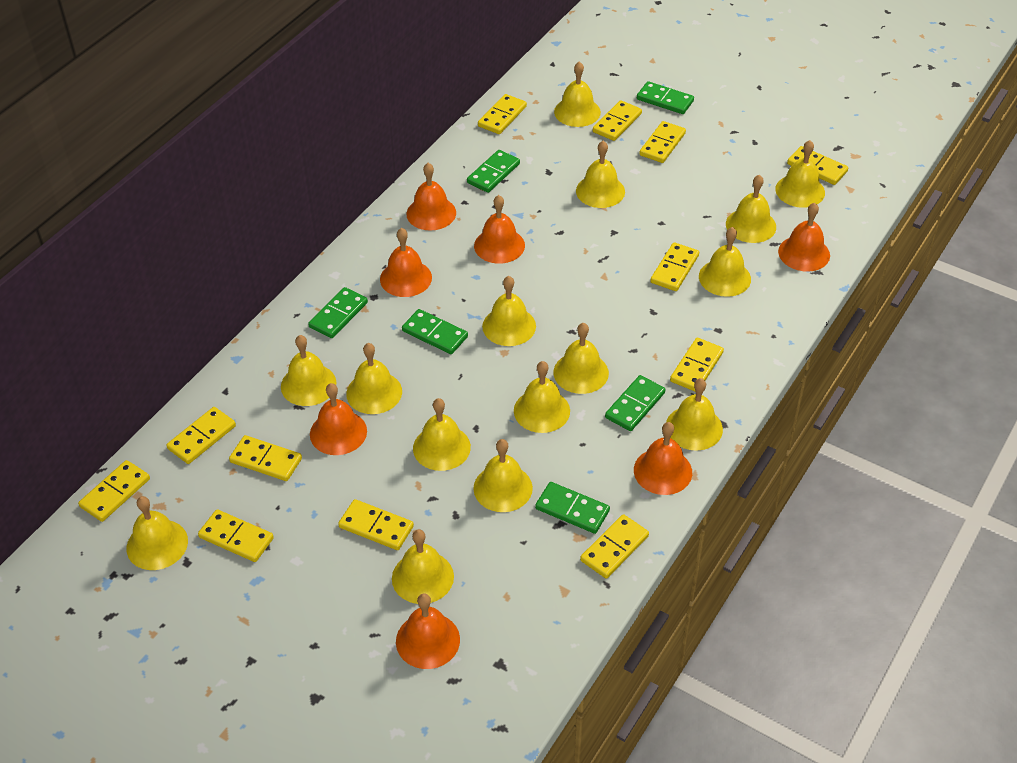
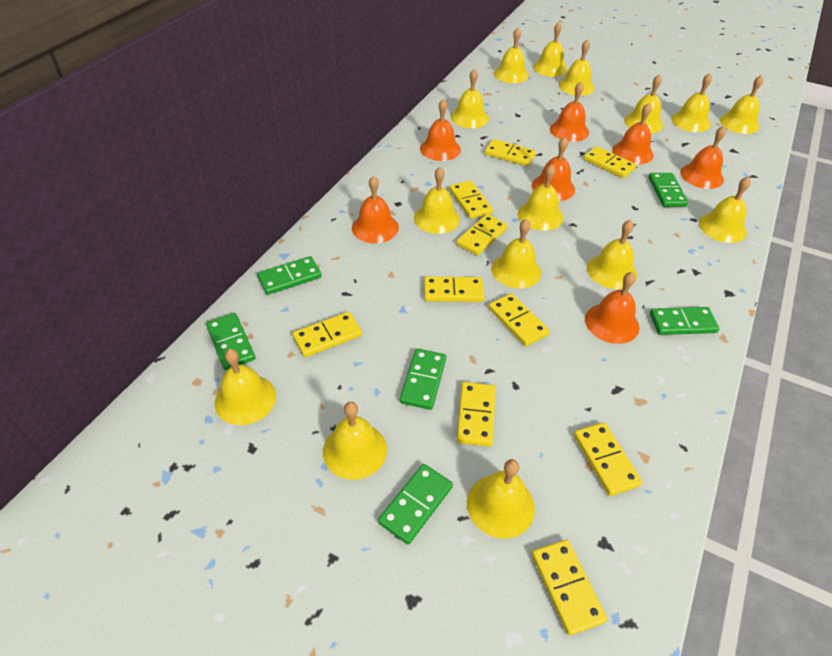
yellow domino: [78,460,150,522] [166,407,236,464] [198,509,274,562] [229,435,302,481] [338,499,414,550] [478,94,527,134] [580,514,649,578] [593,100,642,141] [639,121,686,163] [650,242,699,291] [670,338,724,392] [787,146,848,185] = 12 -> [292,312,362,357] [424,277,484,302] [449,181,493,219] [456,214,508,255] [457,382,495,447] [485,139,536,166] [489,293,550,346] [532,540,607,635] [574,422,642,496] [584,146,636,178] = 10

